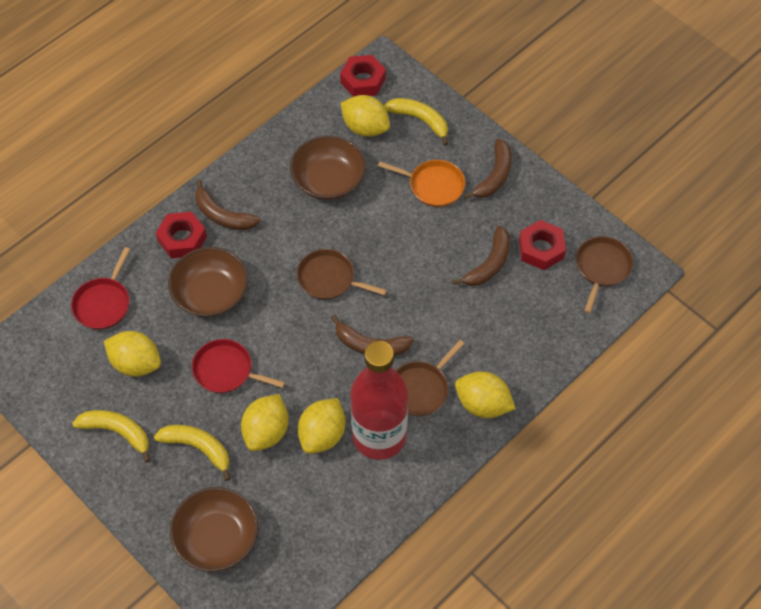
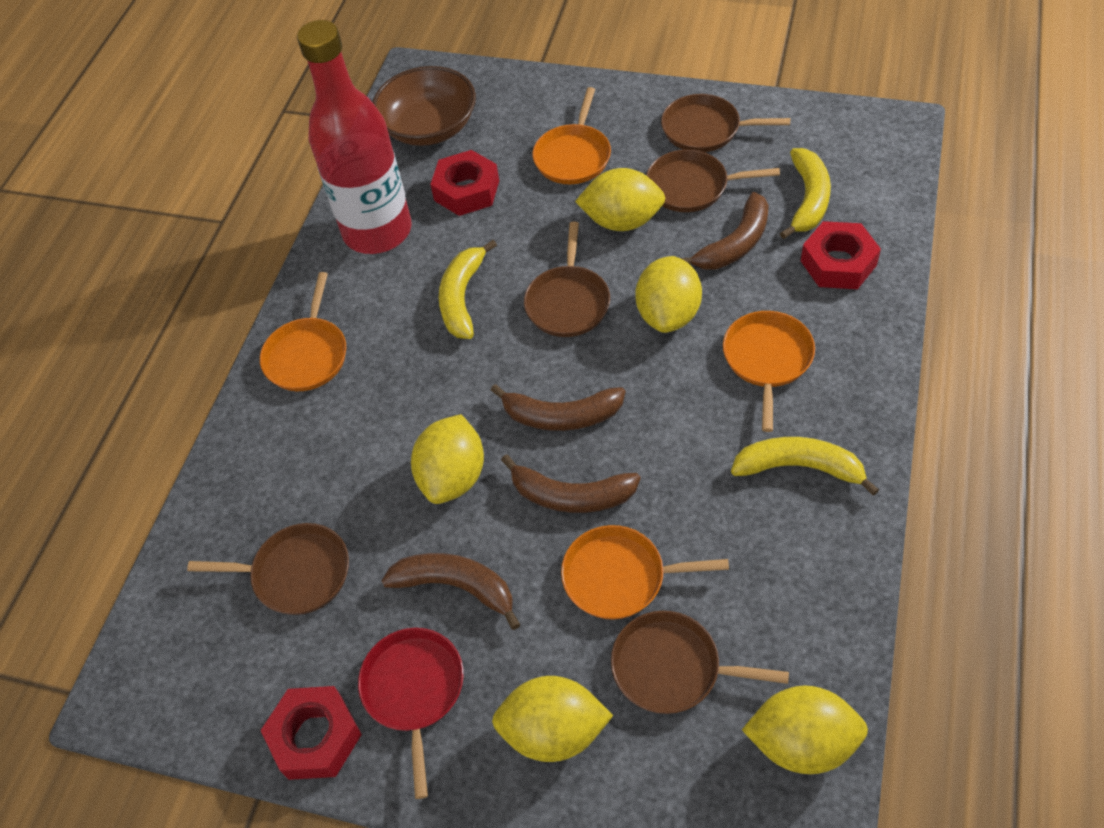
brown bowl: [168,247,248,317] [170,487,258,572] [290,136,366,200] = 3 -> [372,66,476,146] = 1
brown pan: [297,249,387,300] [396,340,465,417] [576,236,633,313] = 3 -> [187,523,349,615] [524,222,610,337] [611,611,789,714] [646,150,780,212] [661,94,790,152] = 5
orange pan: [378,160,465,207] = 1 -> [260,272,346,391] [533,87,611,184] [561,525,729,620] [723,311,815,432] = 4
red pan: [71,247,130,330] [192,339,285,393] = 2 -> [358,628,464,799] = 1

